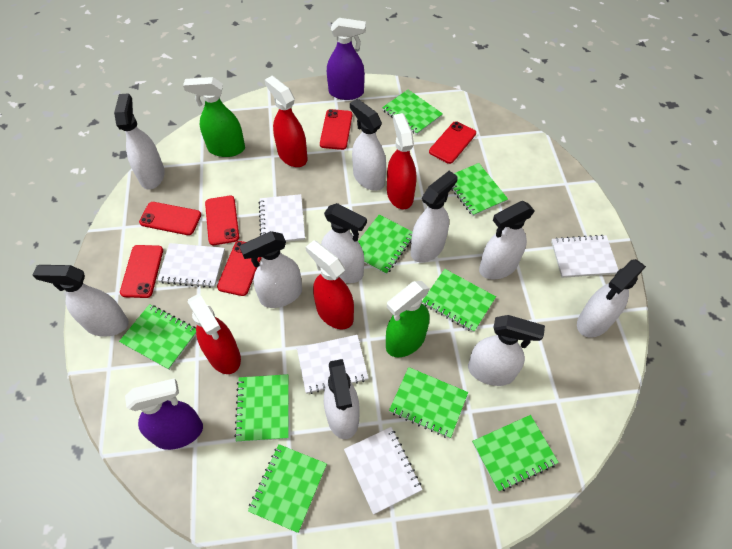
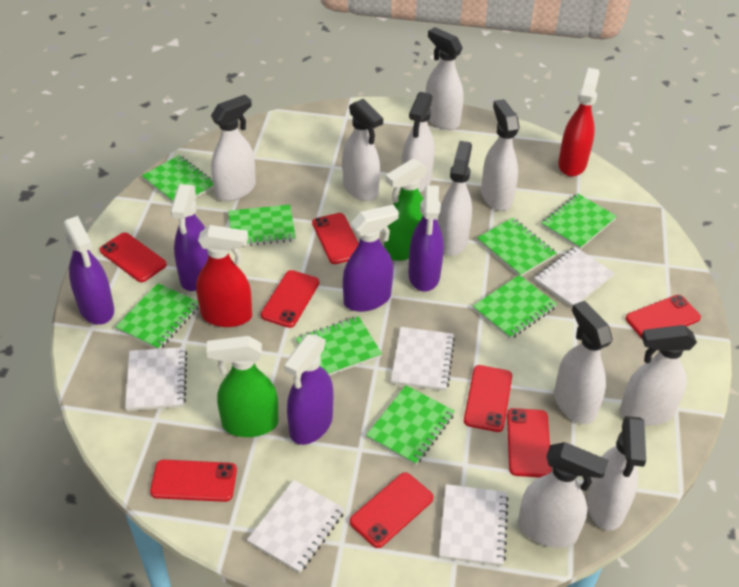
green notebook: [119,304,196,370] [234,374,289,442] [248,444,327,533] [358,215,413,275] [382,90,443,135] [389,367,468,438] [422,269,496,333] [451,163,508,216] [472,415,559,491] = 9 -> [115,283,199,349] [142,155,214,203] [228,205,296,247] [296,316,382,376] [366,385,455,466] [473,275,557,339] [477,218,557,276] [541,194,617,249] = 8
purple spray bottle: [125,378,203,450] [327,18,366,100] = 2 -> [63,216,114,325] [170,184,209,291] [284,334,333,445] [343,205,399,312] [408,185,444,292] = 5
red phone: [120,245,163,298] [139,202,201,235] [205,195,239,245] [217,241,262,296] [320,109,352,150] [429,121,476,164] = 6 -> [100,233,167,282] [150,460,237,502] [261,270,319,328] [312,213,359,264] [350,472,433,548] [464,365,512,432] [507,408,552,477] [626,295,701,338] = 8
red spray bottle: [188,294,241,374] [265,76,308,167] [306,240,354,329] [387,113,416,209] = 4 -> [196,225,252,327] [558,68,600,176] = 2

